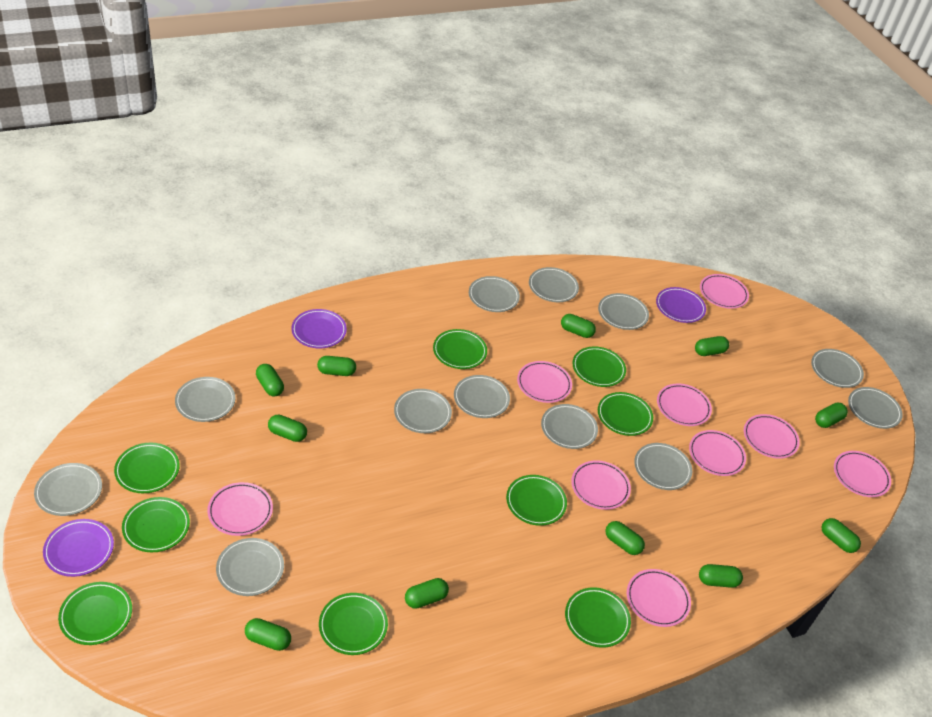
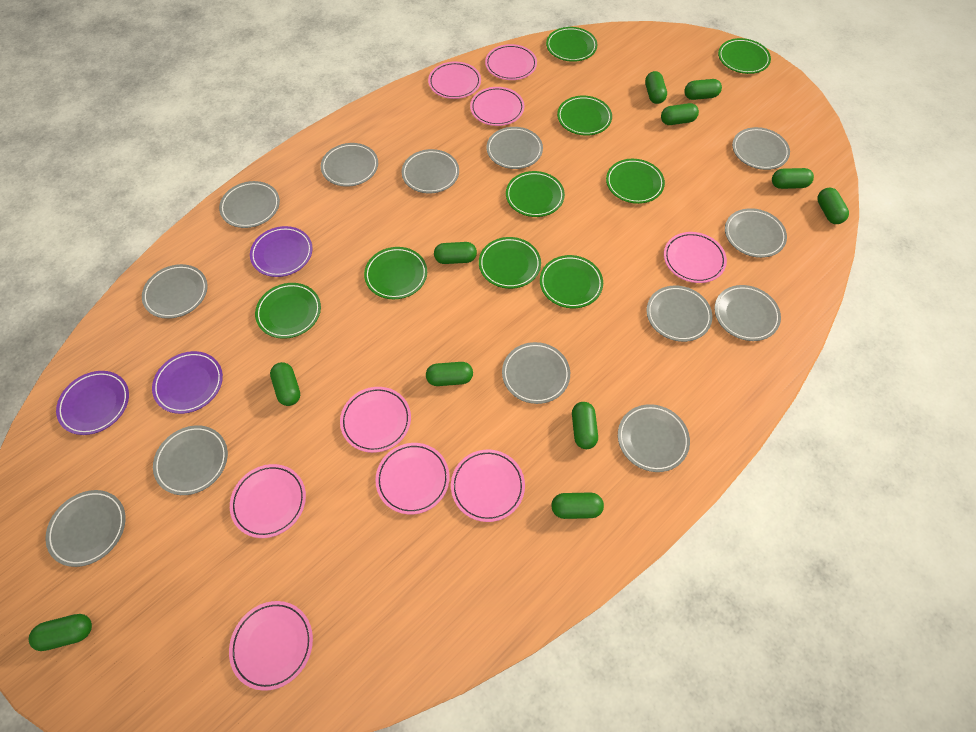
grey plate: [34,463,102,516] [175,377,235,422] [216,538,284,596] [394,389,452,433] [454,375,510,418] [469,276,520,312] [529,267,579,302] [541,404,598,449] [598,293,649,330] [634,443,692,490] [811,349,864,388] [848,387,903,429] = 12 -> [46,490,126,567] [142,264,208,319] [153,425,228,495] [219,181,280,228] [321,143,378,187] [402,149,459,193] [486,127,543,169] [502,342,570,404] [618,404,690,472] [646,286,712,342] [714,285,781,341] [725,208,787,258] [732,127,790,170] = 13

